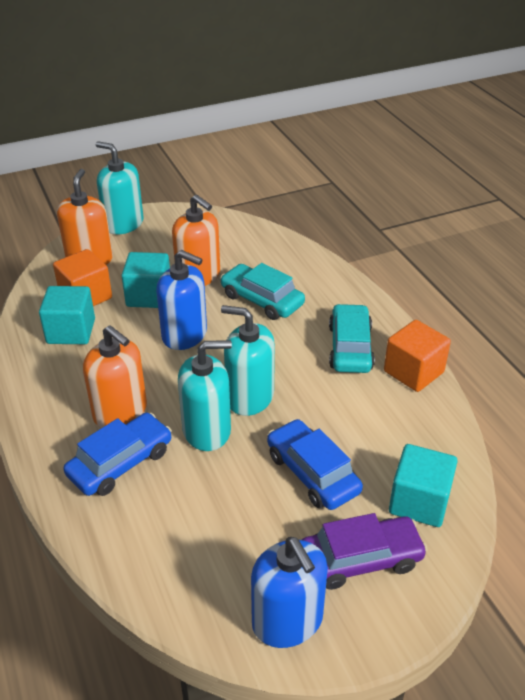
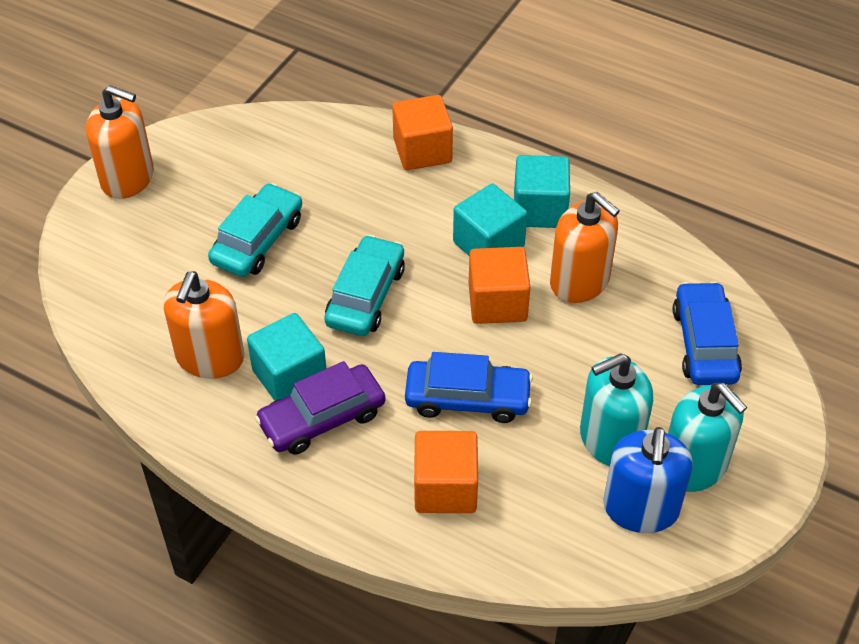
blue soap dispenser: [156,250,207,350] [251,537,328,648] = 2 -> [603,427,693,533] = 1
orange cube: [53,249,112,306] [384,320,451,392] = 2 -> [392,95,453,170] [414,431,478,513] [469,247,530,324] = 3
turquoise soap dispenser: [96,141,143,235] [178,340,232,451] [221,305,275,416] = 3 -> [580,354,653,466] [668,383,747,492] = 2

